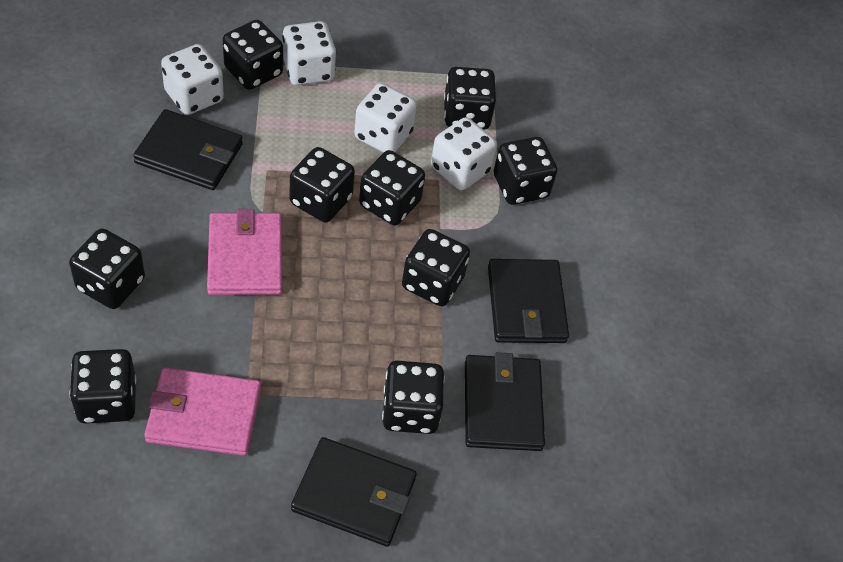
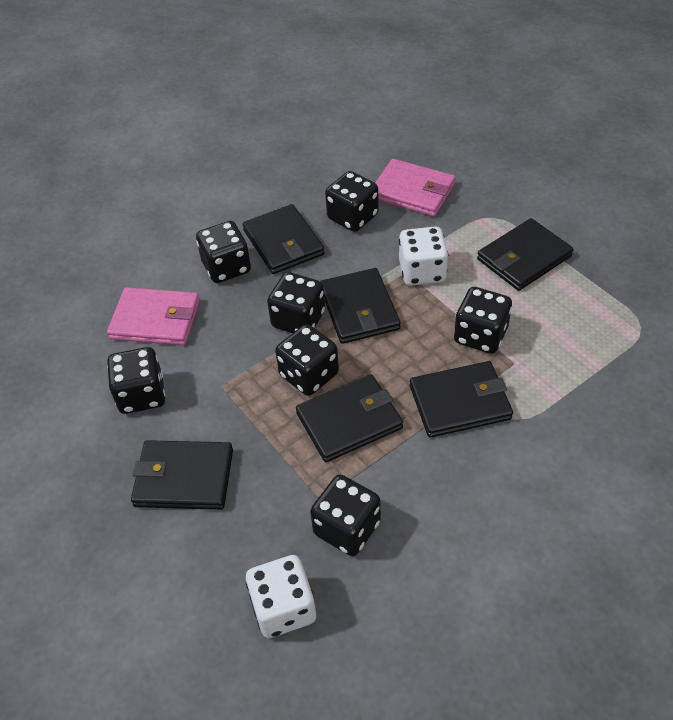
black dice: [69,229,145,309] [70,349,136,424] [223,20,283,90] [290,147,355,223] [359,150,425,225] [382,361,445,434] [402,229,470,306] [444,67,496,130] [494,137,557,205] = 9 -> [107,347,165,414] [196,221,251,283] [267,272,325,333] [275,324,339,396] [310,475,381,556] [325,171,379,232] [454,287,512,354] = 7
black wallet: [133,109,243,190] [291,437,417,547] [465,352,545,451] [488,259,569,343] = 4 -> [131,440,233,510] [243,204,324,274] [296,374,403,462] [320,268,401,344] [410,361,513,438] [477,218,573,291] = 6
white dice: [161,44,224,115] [282,21,336,86] [354,83,417,153] [431,117,497,190] = 4 -> [246,555,316,638] [399,226,448,286] = 2

